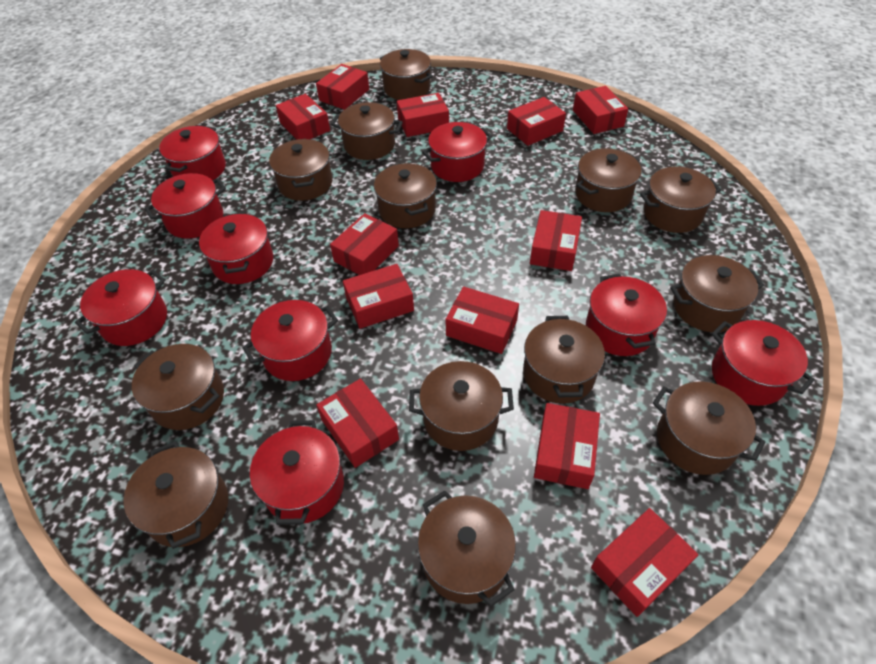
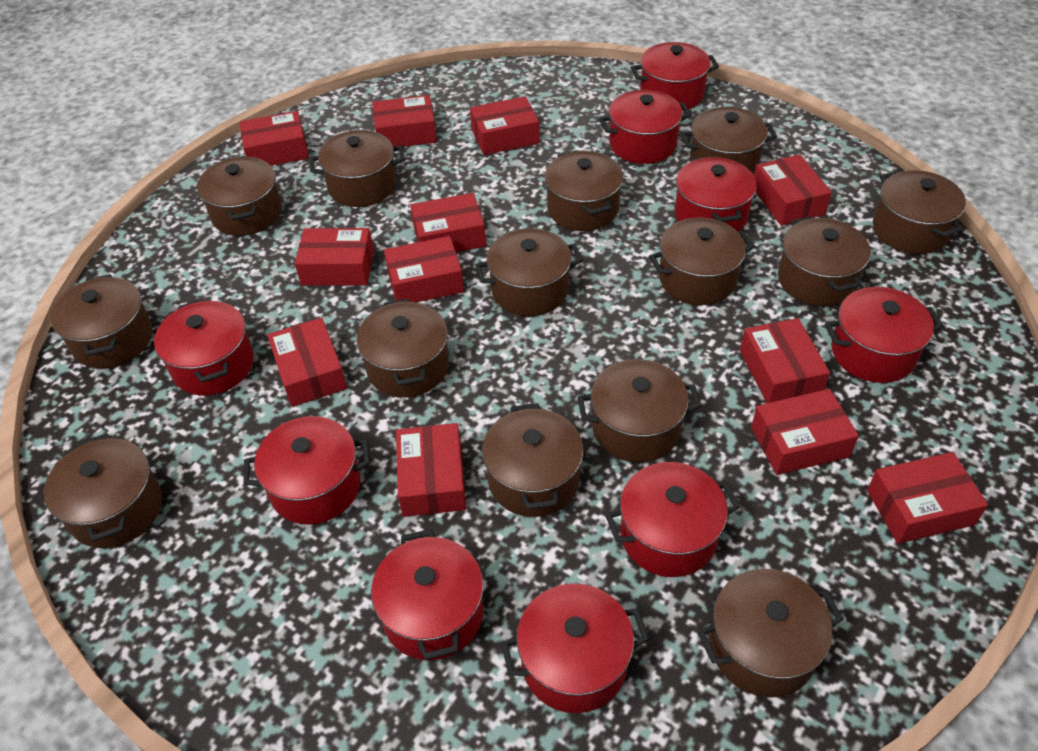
brown pot: [124,441,228,549] [132,344,224,430] [269,139,332,201] [331,102,403,160] [374,163,437,228] [380,49,433,100] [409,361,514,451] [418,490,516,607] [523,316,605,404] [575,148,641,212] [640,167,721,233] [653,381,766,475] [670,255,764,332] = 13 -> [44,433,162,548] [51,274,152,368] [197,156,282,236] [310,130,404,207] [357,299,449,398] [475,228,583,316] [482,403,584,517] [545,150,623,231] [577,359,701,462] [649,217,755,305] [681,107,777,174] [698,569,844,697] [778,216,871,306] [873,170,966,254] = 14

